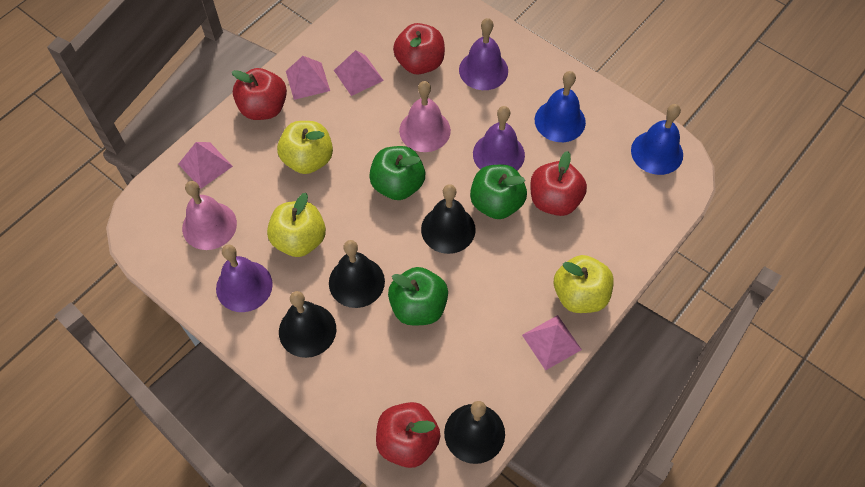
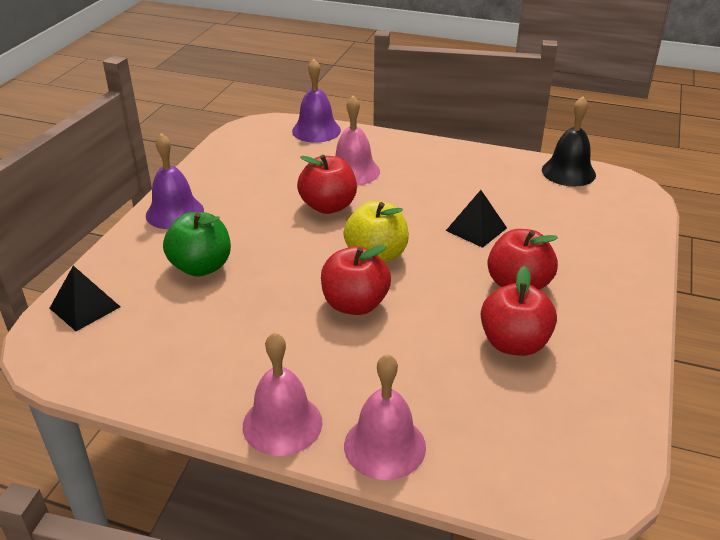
black bell: [279,291,336,358] [329,240,385,308] [421,184,476,254] [444,401,505,464] = 4 -> [542,96,596,187] = 1
black pyramid: none = 0 -> [49,266,120,331] [446,190,507,248] = 2
blue bell: [535,71,586,142] [631,104,683,175] = 2 -> none = 0
green apple: [369,146,425,200] [388,267,448,325] [470,165,527,219] = 3 -> [163,212,231,277] = 1
pink bell: [182,181,237,250] [399,81,451,152] = 2 -> [243,332,322,456] [335,95,380,185] [344,354,426,480] = 3
pink pyramid: [178,142,233,189] [286,56,330,100] [334,50,384,96] [522,315,582,370] = 4 -> none = 0
purple bell: [216,244,273,312] [459,18,508,90] [473,106,525,171] = 3 -> [146,133,204,229] [292,59,341,143] = 2
yellow apple: [267,193,326,257] [277,121,333,174] [554,255,614,313] = 3 -> [343,201,409,263] = 1

